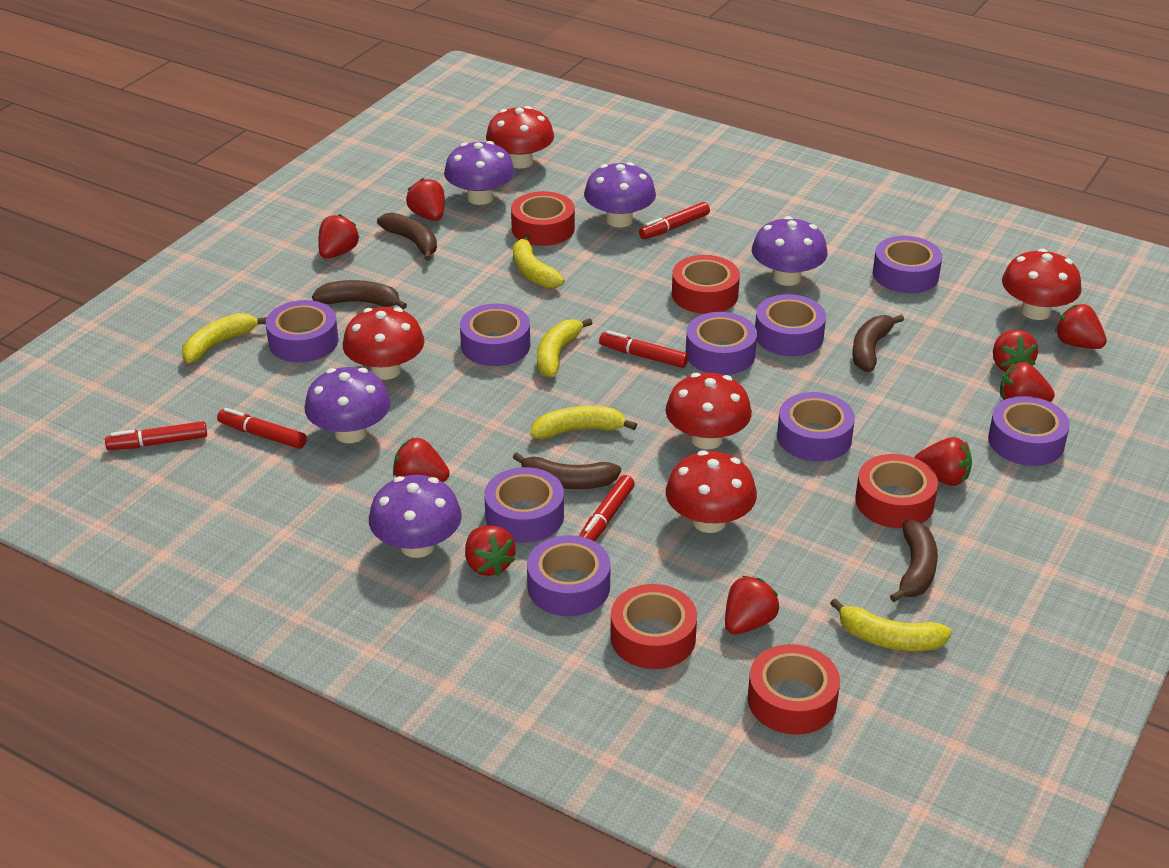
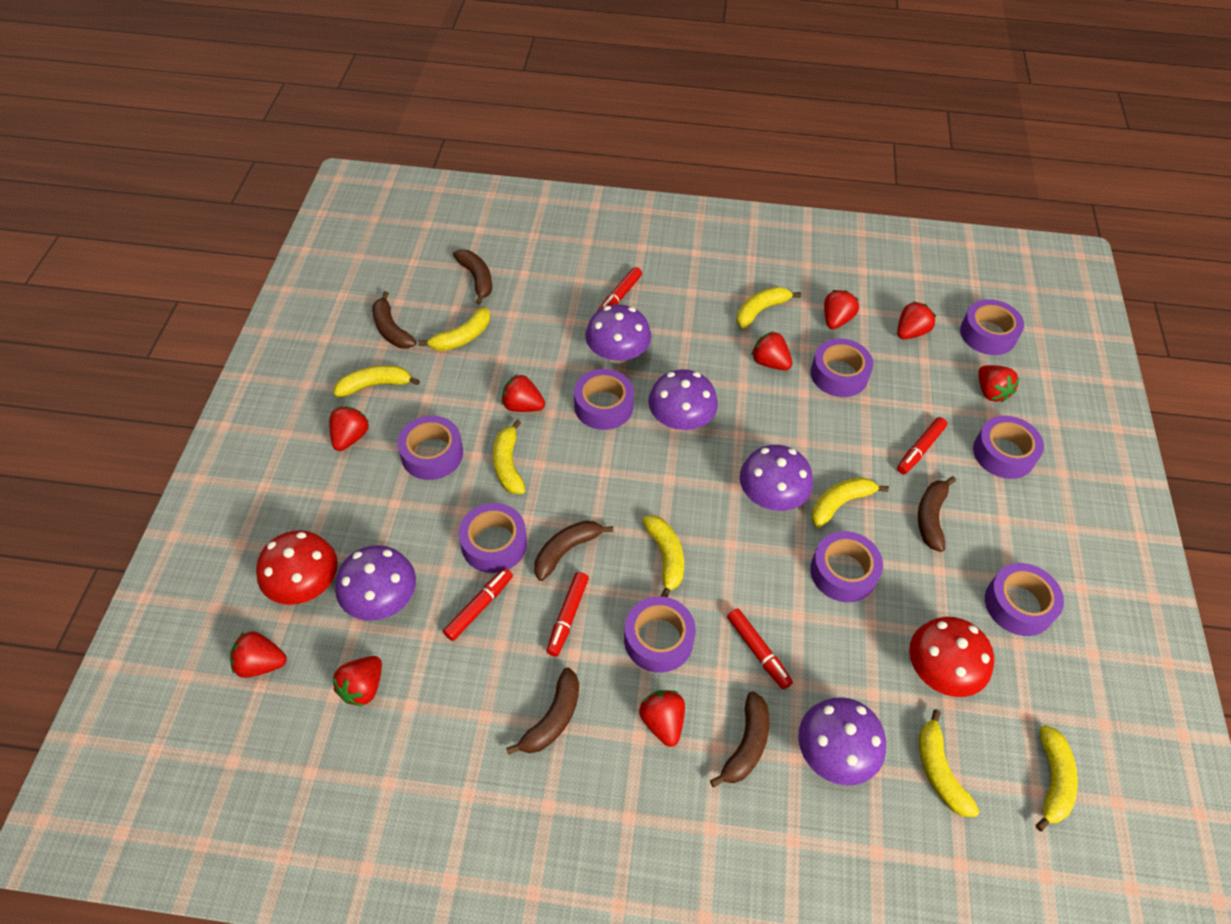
brown banana: [312,280,407,309] [377,213,437,261] [513,452,621,489] [852,314,904,372] [890,520,938,602] = 5 -> [372,291,416,349] [453,249,492,305] [506,667,579,755] [534,520,613,581] [710,691,770,787] [918,476,956,552] = 6
red mushroom: [343,307,425,380] [486,106,554,168] [666,373,752,449] [666,450,757,533] [1002,248,1082,320] = 5 -> [256,530,338,605] [909,617,994,697] = 2
red tape: [511,191,575,246] [610,584,697,669] [672,255,740,314] [748,644,840,735] [855,454,938,528] = 5 -> none = 0
yellow banana: [182,313,267,363] [513,234,565,288] [530,406,637,439] [537,318,593,377] [830,598,952,651] = 5 -> [333,365,420,397] [418,307,490,351] [493,420,525,494] [642,515,684,597] [737,287,801,328] [812,477,889,528] [919,709,980,817] [1036,725,1078,831] = 8

